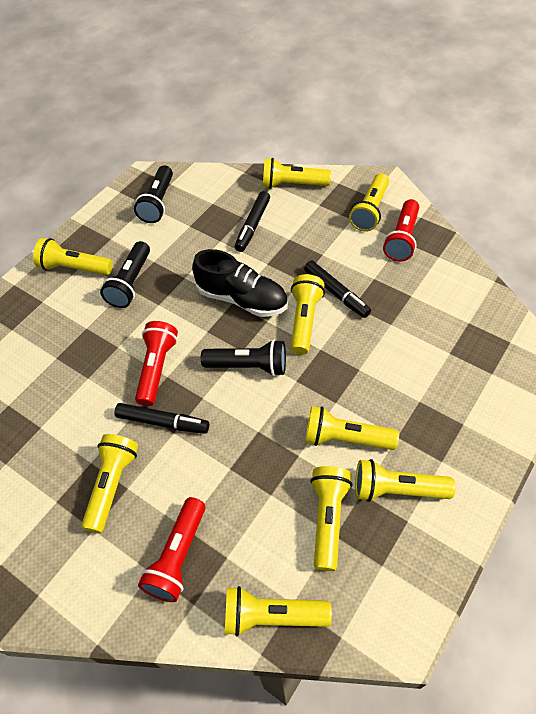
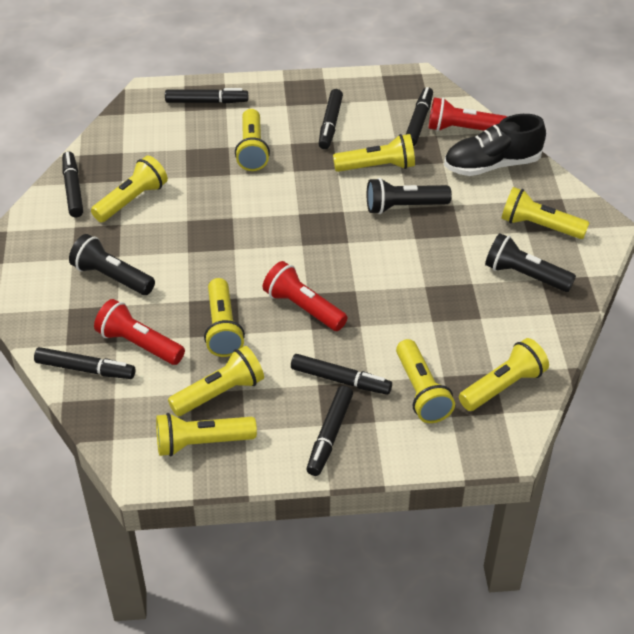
black marker: [115,403,209,434] [235,191,270,252] [304,260,371,318] = 3 -> [34,347,135,379] [62,151,83,217] [165,88,248,104] [291,354,392,395] [306,386,353,476] [319,89,343,149] [406,87,433,146] = 7

